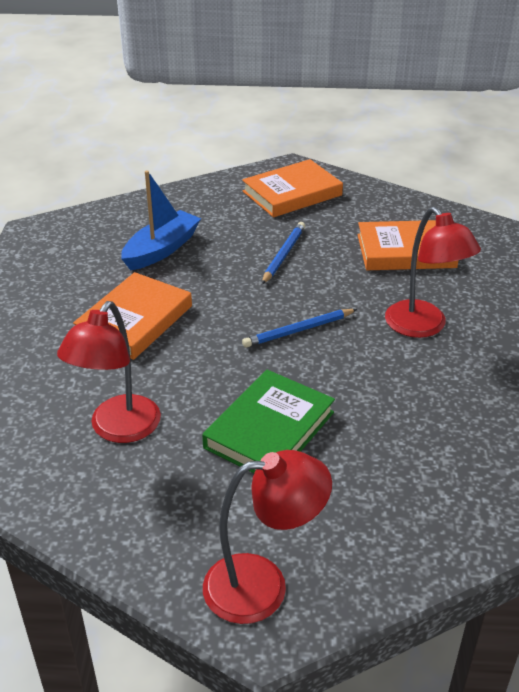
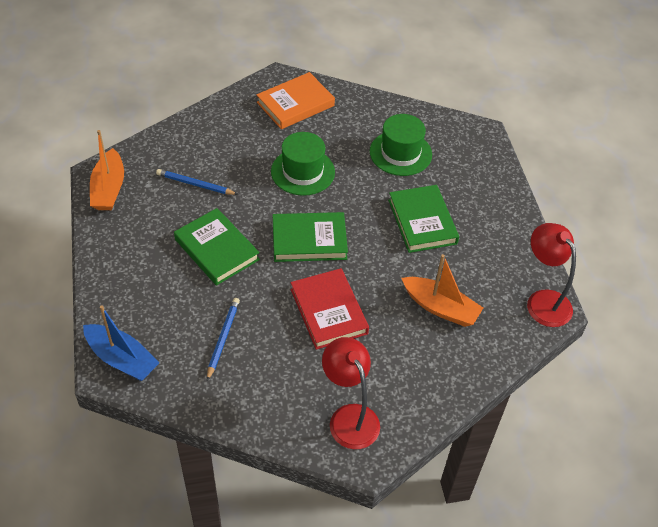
green book: [202,370,335,473] = 1 -> [174,208,260,285] [273,212,348,262] [388,185,459,253] = 3
green hat: none = 0 -> [271,132,335,196] [370,114,432,176] = 2
orange boat: none = 0 -> [90,130,124,210] [402,254,483,327] = 2
orange book: [73,272,192,360] [242,159,343,217] [357,220,459,270] = 3 -> [256,72,335,129] = 1
red book: none = 0 -> [291,268,369,350] = 1
red lamp: [57,301,161,443] [203,450,332,624] [385,207,481,338] = 3 -> [322,337,380,449] [527,223,576,327] = 2

